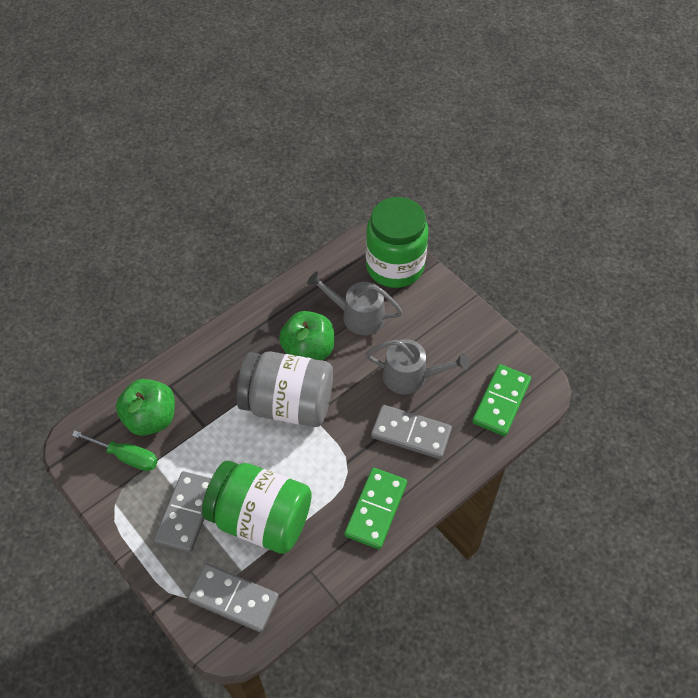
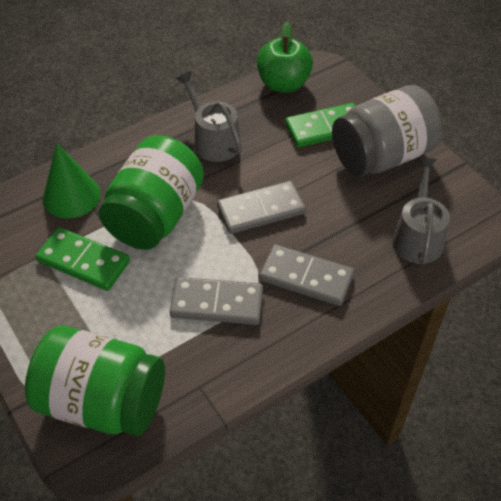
green apple: [116,379,175,436] [279,311,334,360] = 2 -> [257,22,313,93] = 1
green cone: none = 0 -> [43,143,101,219] = 1
green screwdriver: [72,431,158,471] = 1 -> none = 0

